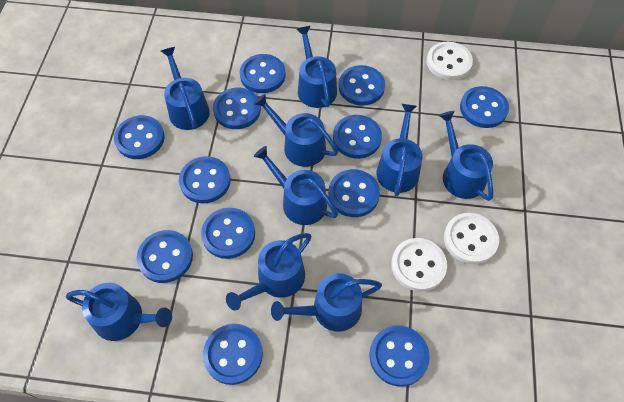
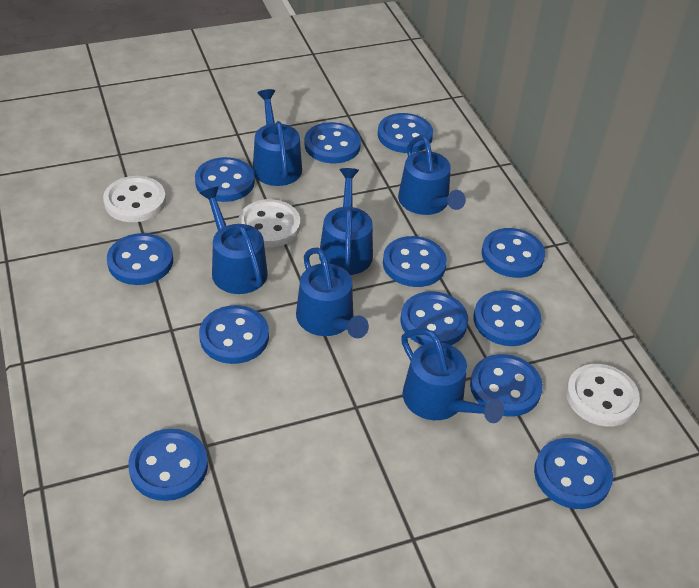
blue watering can: [66,283,172,341] [161,47,210,130] [226,233,311,311] [254,94,338,167] [254,146,338,225] [271,273,382,332] [296,26,337,108] [377,104,423,196] [439,111,493,201] = 9 -> [200,186,268,294] [253,89,302,186] [296,247,369,338] [319,168,373,275] [398,135,466,215] [401,329,504,423] = 6

